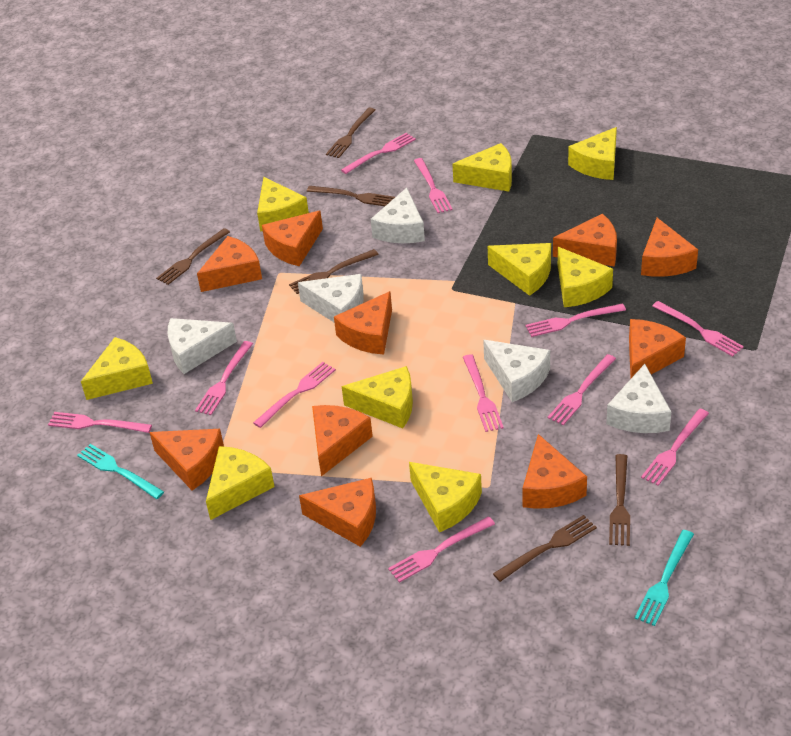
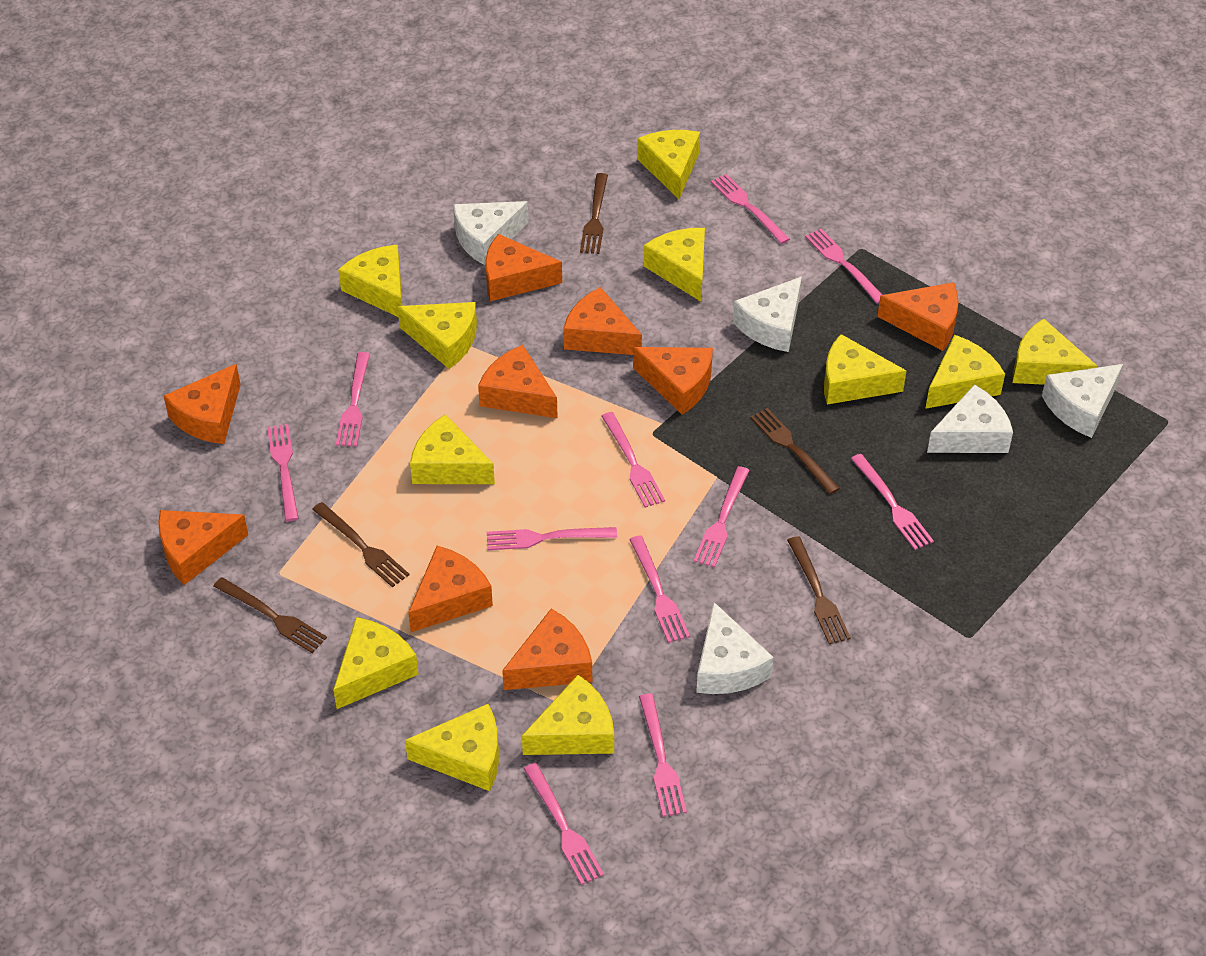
brown fork: [156,228,230,285] [289,249,379,294] [307,186,395,206] [326,108,375,158] [493,515,597,582] [609,454,630,546] = 6 -> [213,577,327,653] [312,502,410,587] [580,173,608,254] [750,408,840,494] [787,536,851,644] = 5
orange cheese: [149,429,224,490] [197,236,262,292] [262,211,323,266] [299,478,376,547] [312,405,373,476] [334,291,392,354] [522,434,587,509] [553,214,617,267] [629,319,686,378] [641,218,698,277] = 10 -> [158,510,248,585] [164,364,241,444] [408,546,493,632] [478,345,558,418] [485,234,562,301] [502,609,592,690] [564,287,642,355] [633,347,713,415] [877,282,959,351] = 9
turquoise fork: [77,444,164,499] [635,530,694,626] = 2 -> none = 0
yellow cheese: [81,337,153,400] [206,446,275,520] [257,177,309,231] [341,366,413,429] [409,462,482,532] [453,143,512,192] [488,243,551,296] [558,247,613,307] [568,127,617,180] = 9 -> [333,617,419,709] [338,245,402,317] [397,302,477,369] [405,704,499,791] [410,414,495,484] [522,675,614,755] [637,130,700,199] [644,228,705,301] [824,334,906,404] [925,335,1005,409] [1012,319,1098,385] = 11

